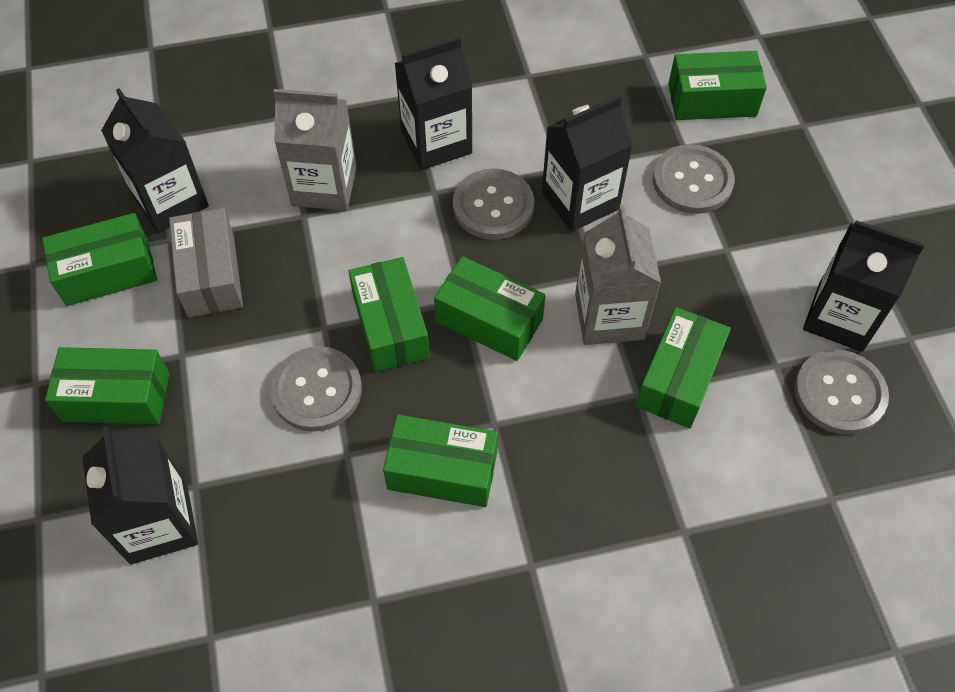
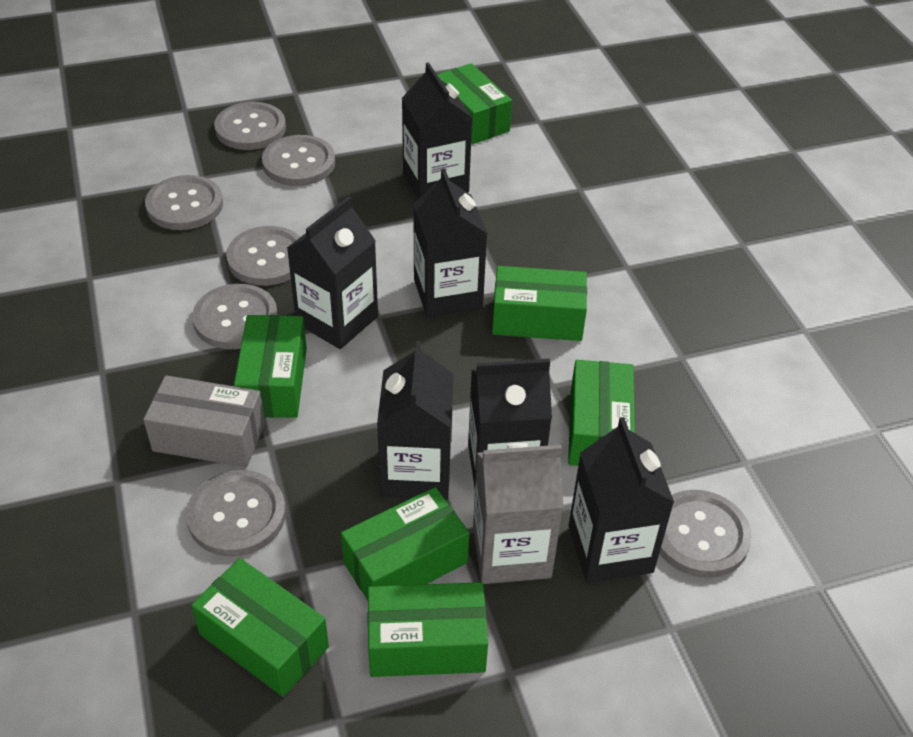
black carton: [82,426,198,564] [101,88,209,233] [394,36,473,170] [542,95,633,232] [803,220,925,352] = 5 -> [287,196,378,349] [377,341,453,500] [402,62,472,199] [413,168,488,318] [468,359,552,487] [569,417,674,583] = 6
grey button: [270,346,362,431] [453,169,534,240] [653,144,735,214] [794,349,889,435] = 4 -> [145,175,223,230] [186,470,286,557] [192,284,278,349] [214,102,286,150] [226,226,300,286] [262,135,335,186] [659,490,752,578] = 7
grey carton: [273,89,357,211] [575,205,661,345] = 2 -> [473,443,564,584] = 1

